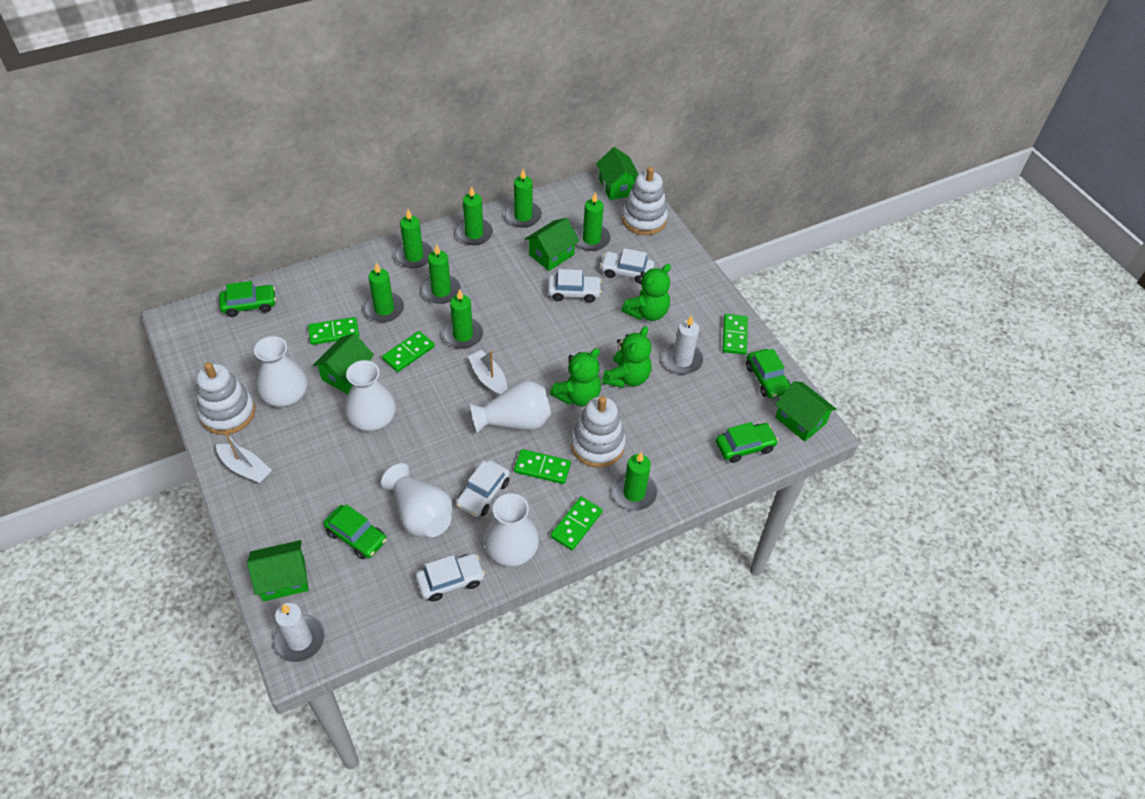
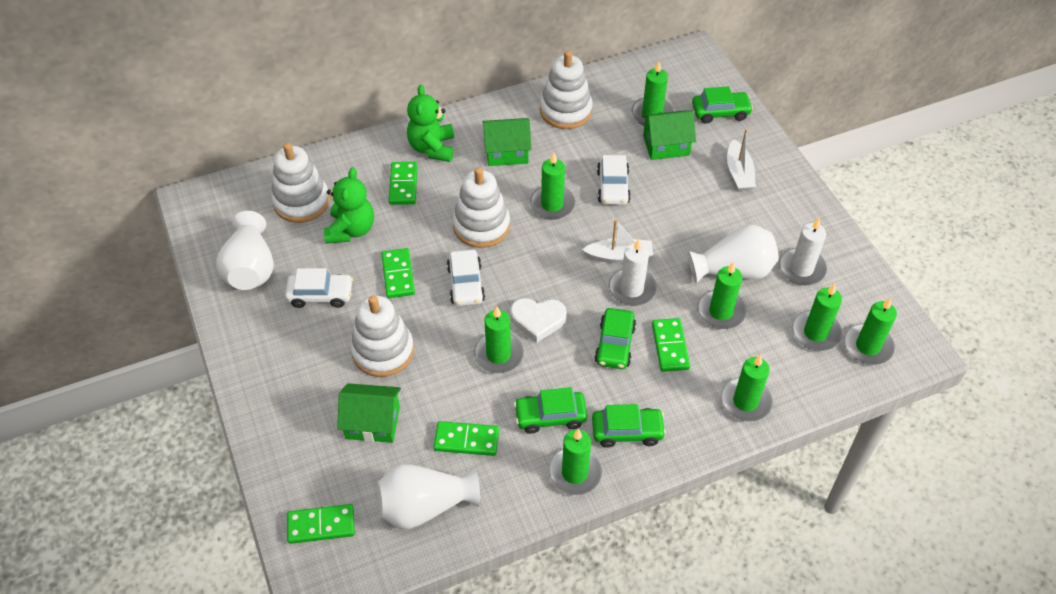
green house: [247,540,309,601] [313,333,374,394] [525,218,579,271] [596,147,638,200] [775,381,837,442] = 5 -> [337,383,401,443] [483,118,532,166] [642,110,696,160] = 3
green teddy bear: [550,348,601,406] [602,326,651,388] [622,264,671,321] = 3 -> [324,167,374,244] [407,85,454,162] = 2
white car: [416,553,485,602] [456,460,510,517] [548,269,601,303] [600,248,654,284] = 4 -> [285,268,353,308] [447,249,485,306] [597,155,631,205] = 3
white heart: none = 0 -> [510,298,567,343] = 1
white stacking toy: [196,362,255,435] [571,396,626,468] [622,167,668,235] = 3 -> [271,142,330,223] [350,295,414,377] [452,167,510,248] [540,50,593,129] = 4
white vase: [254,336,308,407] [345,360,396,431] [381,463,453,538] [470,380,551,433] [484,493,539,567] = 5 -> [216,211,274,290] [377,464,480,529] [688,225,779,284] = 3

